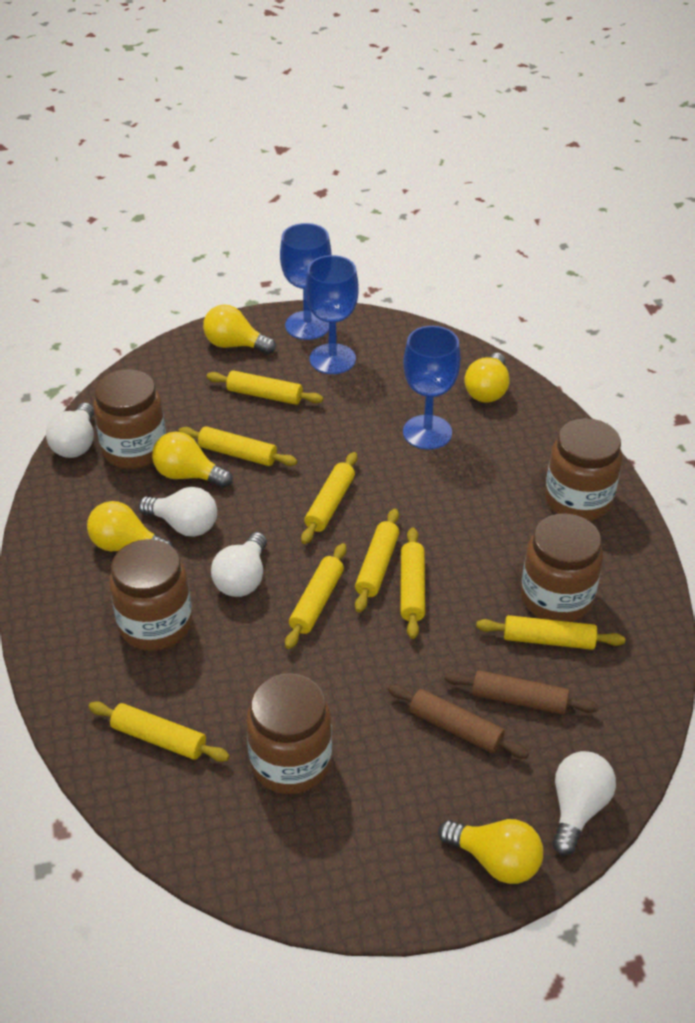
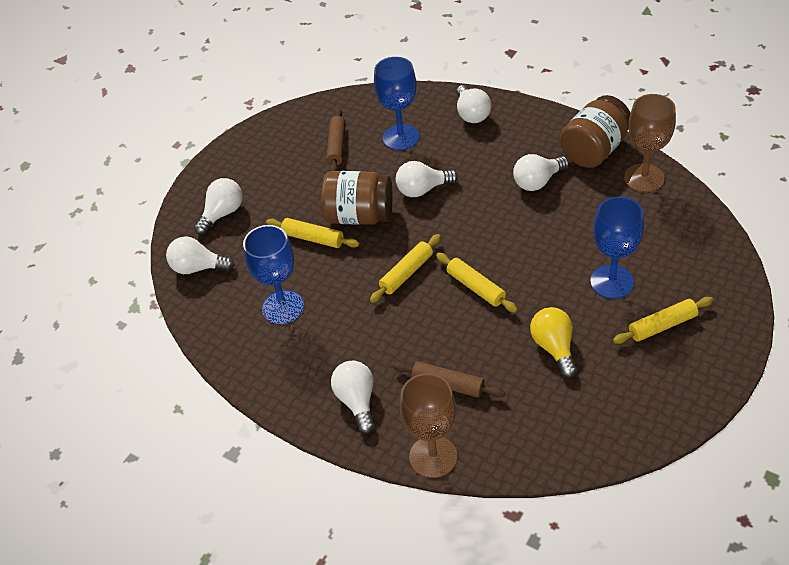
brown goblet: none = 0 -> [400,373,457,478] [624,94,676,192] = 2
brown jar: [93,369,166,469] [109,539,192,651] [246,673,332,794] [521,514,603,622] [545,418,622,521] = 5 -> [321,171,393,225] [560,95,630,168] = 2
white light bulb: [46,403,94,458] [139,487,217,537] [211,532,267,597] [552,751,616,856] = 4 -> [166,236,235,274] [194,178,243,235] [331,361,375,434] [396,161,458,197] [456,85,491,123] [513,154,569,191] = 6
yellow light bulb: [87,501,173,552] [152,432,233,488] [203,304,276,354] [438,819,543,884] [464,353,510,403] = 5 -> [530,307,577,378] = 1
yellow rolling pin: [88,701,230,762] [178,426,297,466] [207,370,323,405] [285,543,347,649] [301,452,357,544] [355,508,399,613] [400,527,425,639] [476,615,625,650] = 8 -> [266,218,360,248] [370,234,441,303] [436,253,518,313] [613,297,713,344] = 4

